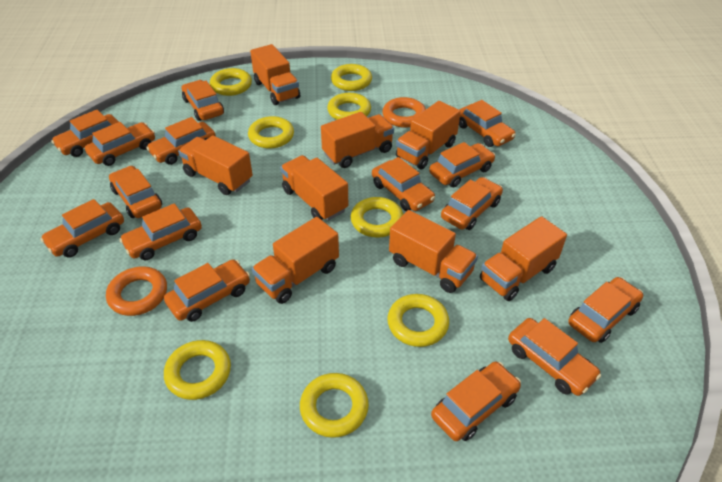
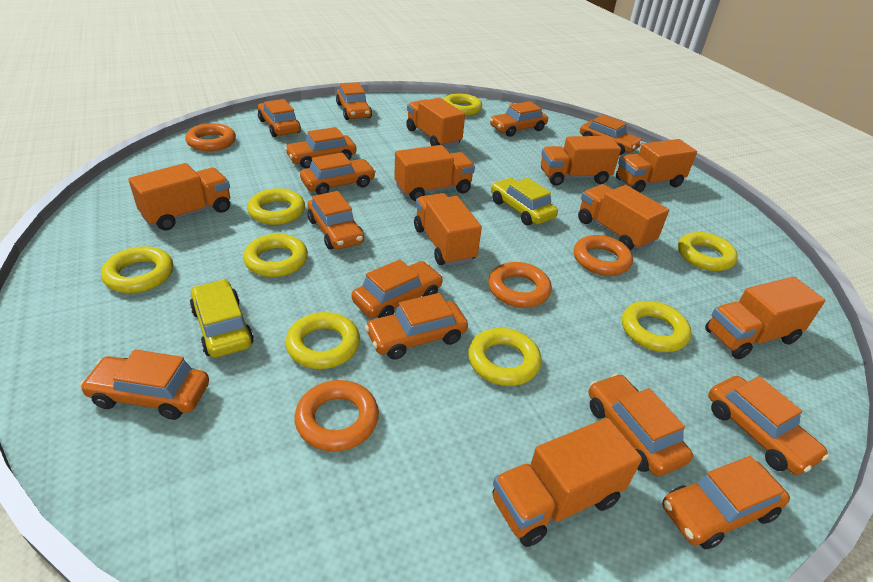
orange car: [40,199,124,258] [51,110,119,157] [85,122,155,166] [109,166,162,218] [119,203,202,260] [146,117,216,165] [164,259,250,322] [182,80,224,121] [372,157,435,211] [429,142,495,187] [431,361,521,441] [441,177,503,230] [459,100,516,147] [508,318,601,396] [568,277,643,343] = 15 -> [80,350,209,420] [258,99,301,137] [285,127,357,168] [300,153,376,195] [307,191,364,249] [336,82,372,120] [352,259,443,318] [365,293,468,360] [490,101,548,137] [580,114,643,155] [589,374,693,476] [662,456,790,549] [708,376,829,475] = 13
orange ring: [106,266,167,316] [382,97,426,128] = 2 -> [185,123,236,151] [295,380,379,451] [488,262,552,308] [574,235,633,276] = 4
orange truck: [178,135,253,195] [250,44,300,105] [252,217,339,304] [280,155,348,221] [321,112,394,168] [389,210,478,293] [396,101,461,169] [480,216,567,301] = 8 -> [128,163,230,231] [394,145,475,201] [406,98,465,148] [414,193,482,266] [492,418,642,547] [541,136,621,186] [578,184,669,250] [616,139,697,193] [705,277,825,359] = 9
yellow car: none = 0 -> [190,279,254,358] [491,178,558,225] = 2

